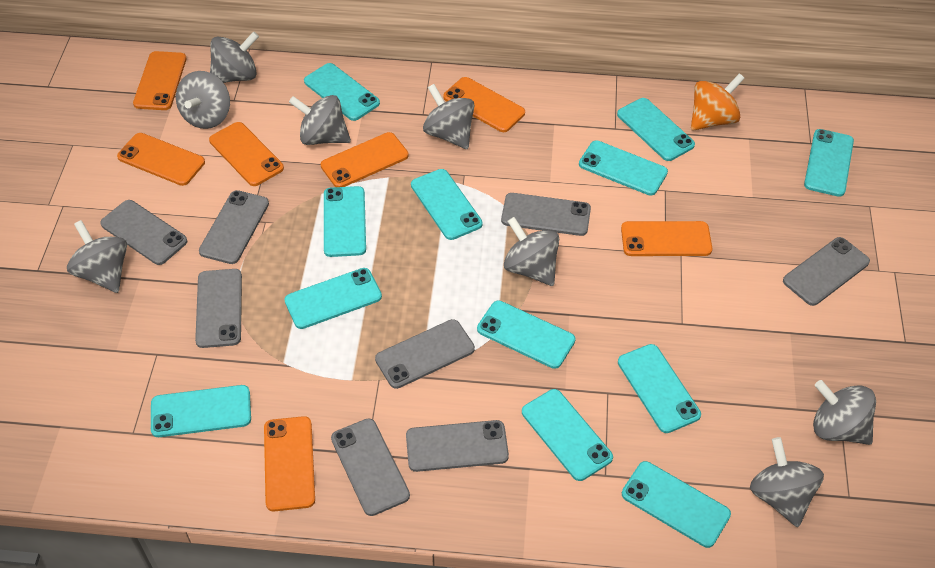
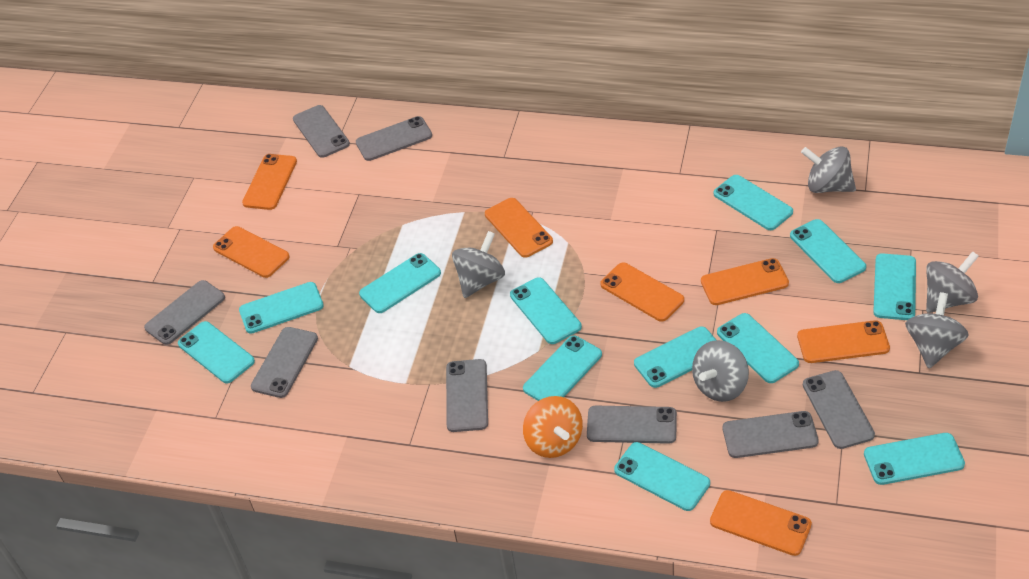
grey spinning top: [67,220,127,293] [176,71,230,129] [210,31,259,83] [289,95,351,145] [423,84,475,149] [504,217,559,286] [750,437,824,527] [813,380,876,445] = 8 -> [452,231,505,298] [692,340,749,402] [801,146,856,193] [905,292,968,368] [926,251,979,313] = 5

